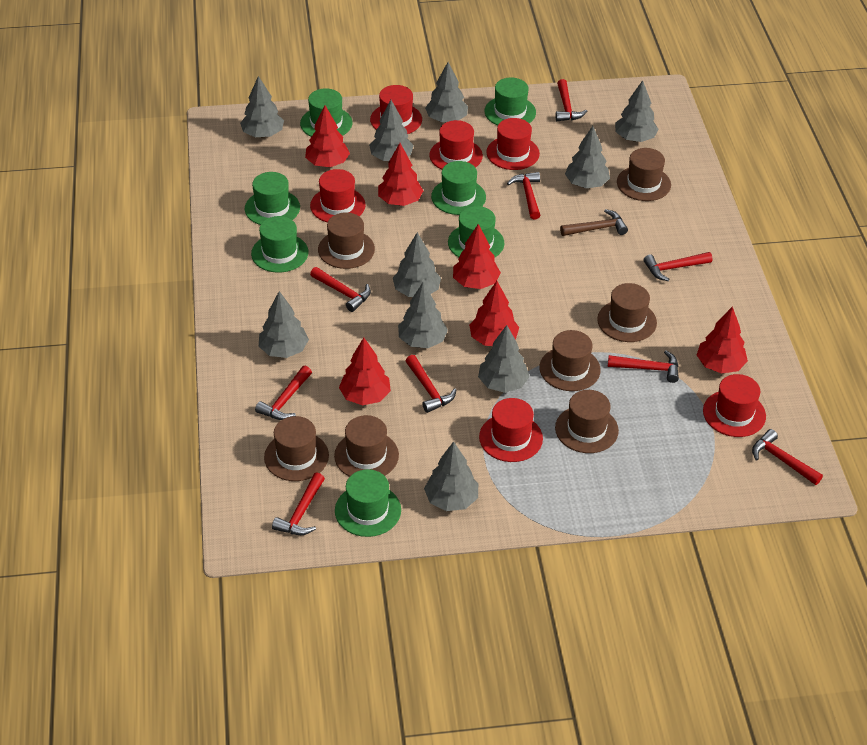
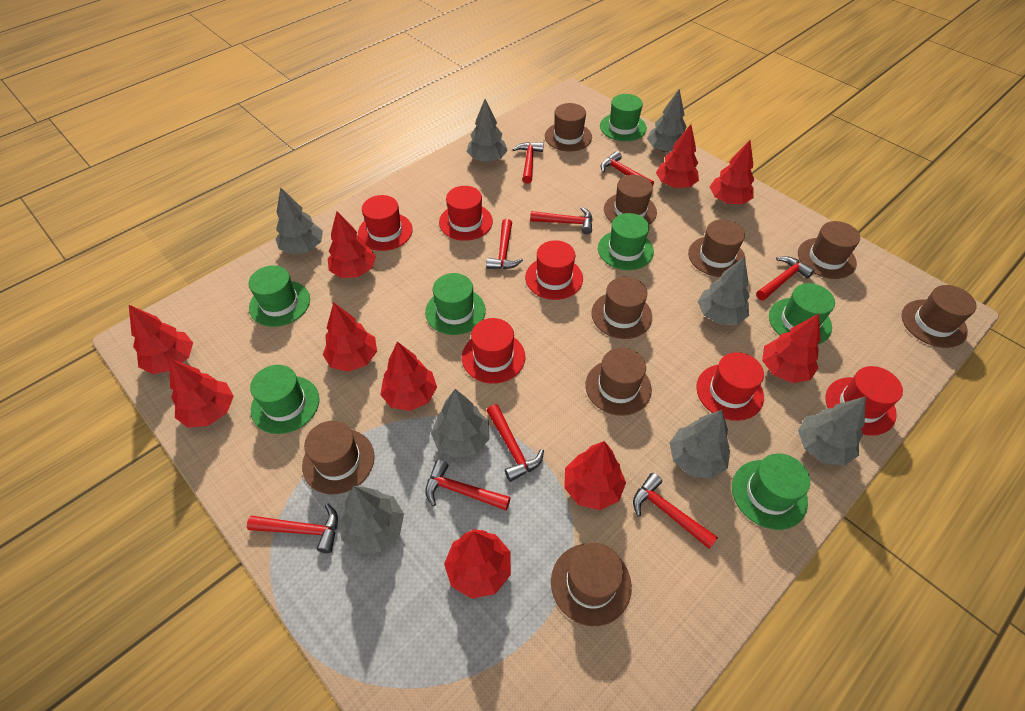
brown hammer: [560,209,628,236] = 1 -> none = 0
brown hat: [264,416,329,481] [318,212,375,269] [334,415,399,477] [539,330,601,391] [555,390,619,453] [597,283,657,342] [617,148,671,201] = 7 -> [302,421,375,494] [545,103,592,151] [551,543,632,626] [585,348,652,416] [591,277,652,339] [604,175,657,225] [688,219,746,277] [798,221,860,279] [901,285,977,348] = 9
grey tree: [240,76,284,137] [259,291,309,358] [369,100,414,161] [393,232,441,297] [398,282,448,348] [424,441,478,511] [425,62,468,123] [478,325,530,393] [565,126,610,188] [615,80,658,142] = 10 -> [276,187,323,254] [339,486,404,553] [431,389,490,458] [466,99,508,162] [647,89,687,152] [669,410,730,479] [698,257,750,325] [798,396,866,466] = 8
red tree: [305,105,350,167] [339,338,391,405] [378,143,423,206] [453,224,501,289] [469,281,519,346] [697,307,748,374] = 6 -> [129,305,193,374] [169,358,234,428] [323,302,377,372] [328,211,376,278] [381,342,437,411] [444,529,511,599] [564,441,626,510] [656,124,699,188] [710,140,754,204] [762,314,821,383] = 10

